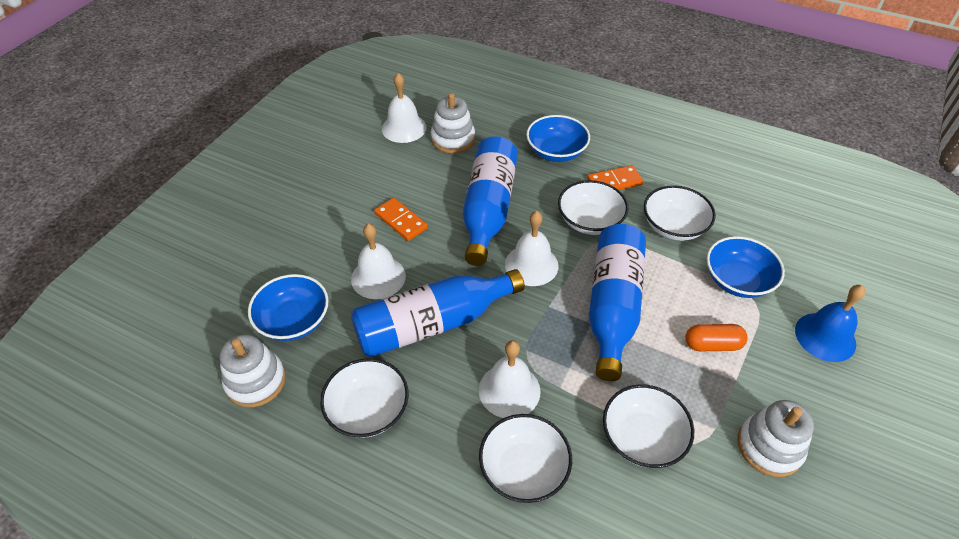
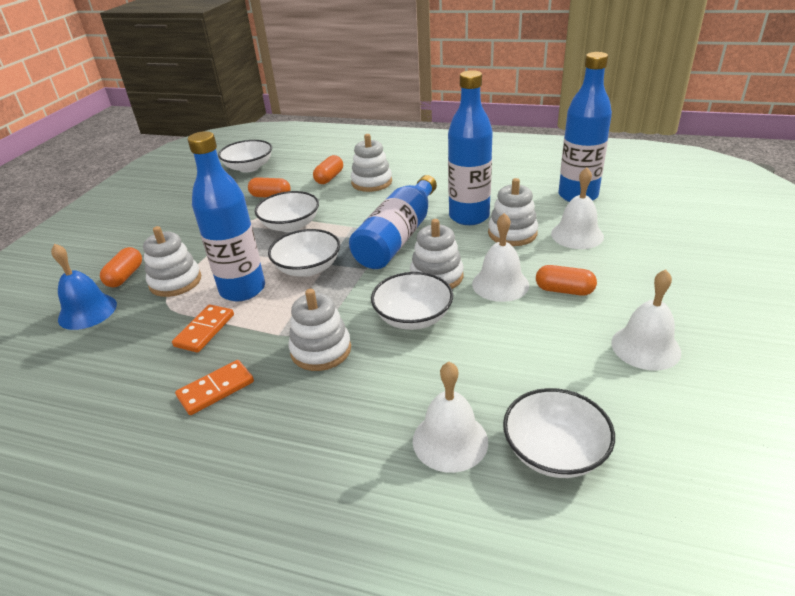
blue bottle: [351,269,525,357] [463,136,518,266] [589,224,646,381] = 3 -> [188,131,265,301] [349,175,437,269] [448,70,493,225] [558,52,612,202] = 4
blue bowl: [248,274,329,341] [526,115,590,162] [707,236,785,298] = 3 -> none = 0
orange capsule: [685,324,748,351] = 1 -> [100,247,142,287] [248,177,291,198] [313,155,343,184] [536,265,597,296] = 4
white stacking toy: [219,334,286,407] [431,93,475,153] [738,400,814,477] = 3 -> [143,226,201,297] [288,289,351,371] [351,134,392,192] [410,219,464,289] [488,178,538,246] = 5

